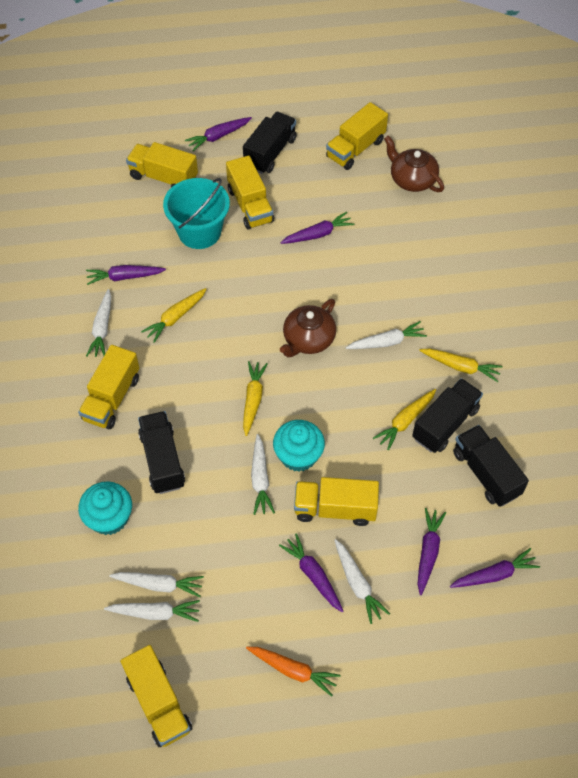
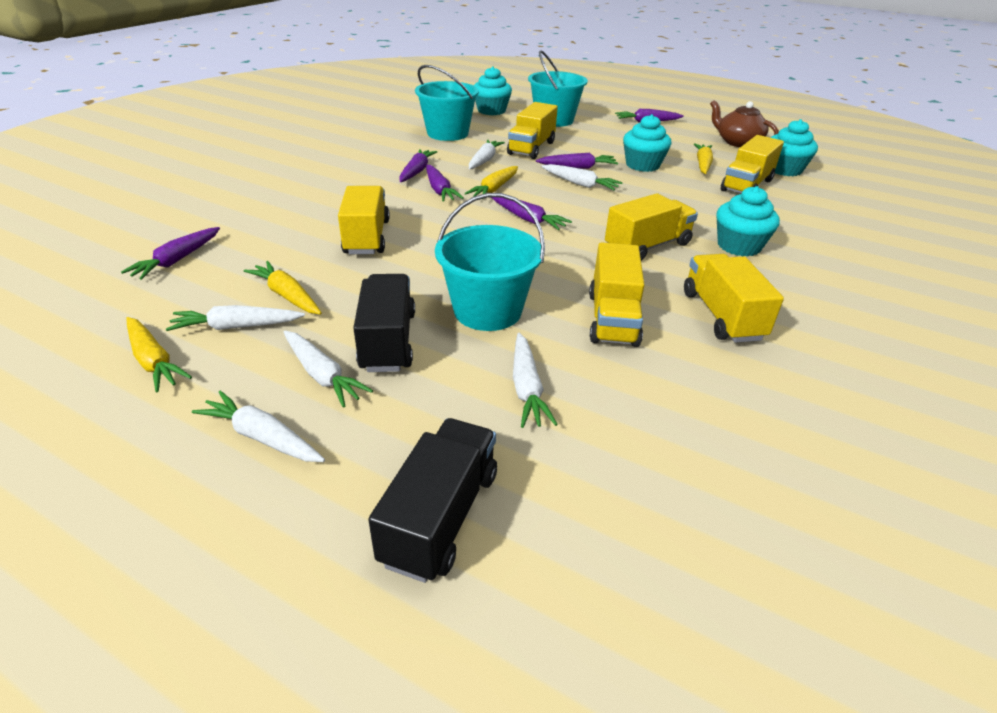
black truck: [138,411,185,494] [243,112,297,174] [412,378,483,453] [453,425,529,507] = 4 -> [353,274,415,372] [368,418,497,583] = 2
brown teapot: [280,299,336,357] [384,135,444,192] = 2 -> [710,100,779,147] = 1
orange carrot: [246,647,340,697] = 1 -> none = 0
turquoise bucket: [163,178,230,249] = 1 -> [415,65,479,141] [435,193,545,331] [528,50,588,127] = 3
turquoise cupcake: [78,481,132,535] [273,420,325,472] = 2 -> [473,66,512,115] [623,114,671,172] [717,186,780,257] [770,119,818,176] = 4

